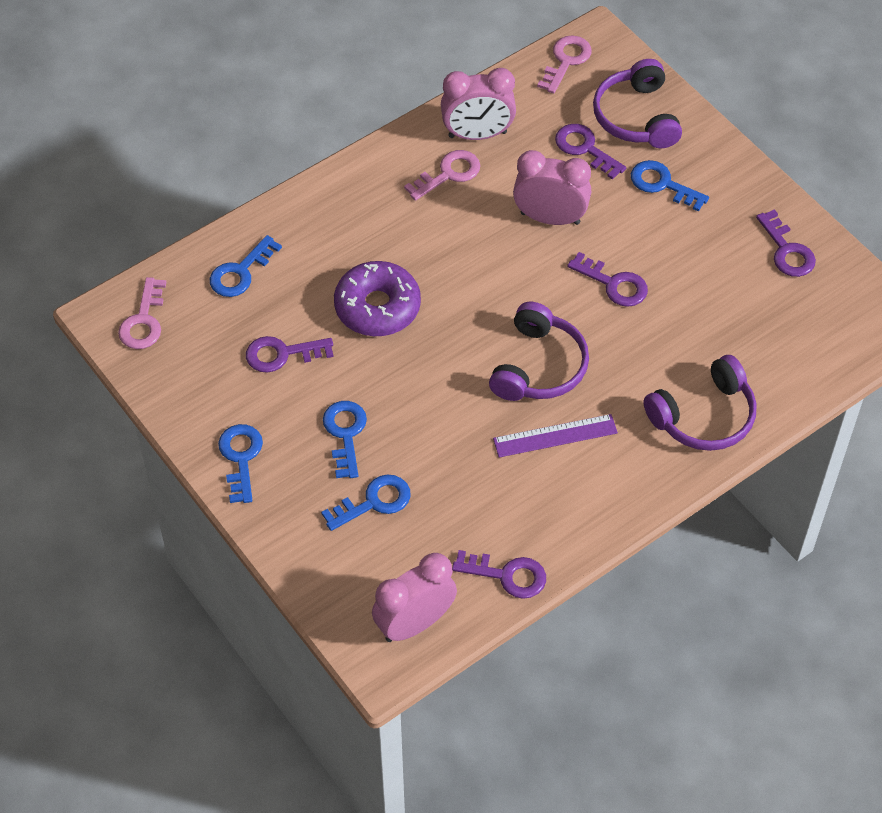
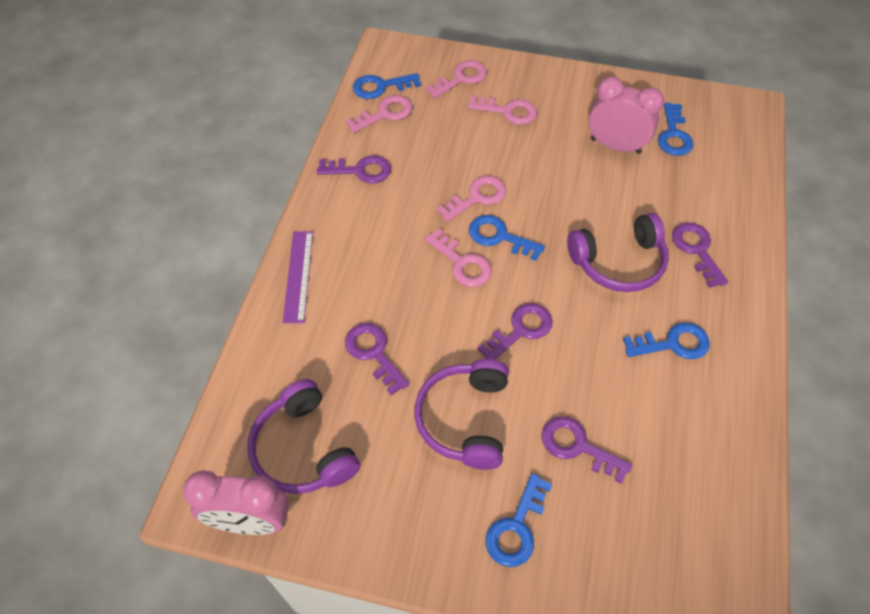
pink clock: [372,553,457,642] [441,68,516,140] [513,150,591,225] = 3 -> [183,470,289,535] [588,77,664,154] = 2
pink key: [118,277,166,349] [404,150,480,201] [537,35,592,93] = 3 -> [346,95,412,133] [425,228,492,287] [426,60,487,98] [437,176,506,222] [467,95,537,125] = 5
purple donut: [334,261,421,336] = 1 -> none = 0

